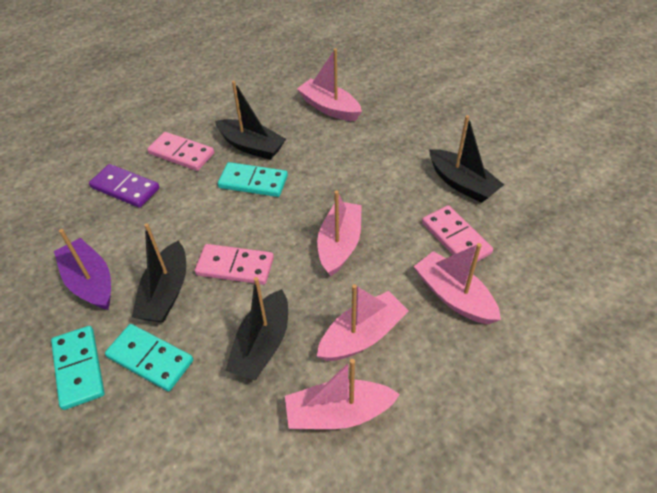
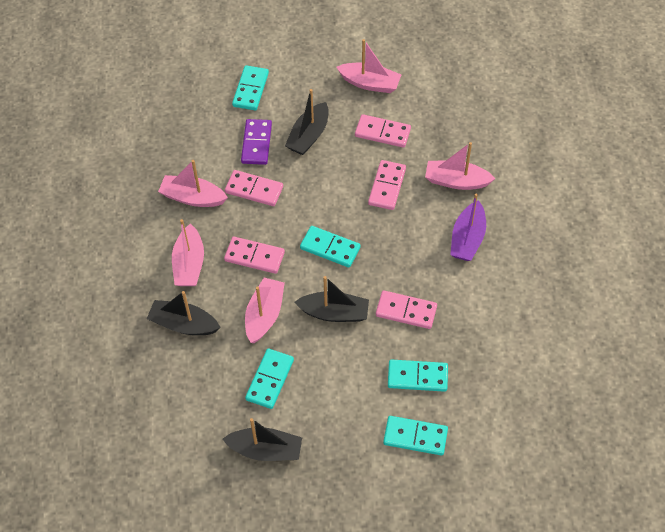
pink domino: [147,132,214,171] [195,244,274,285] [422,205,493,264] = 3 -> [224,237,285,274] [225,170,283,206] [355,114,411,148] [368,160,406,210] [376,290,437,329] = 5
turquoise domino: [51,326,105,410] [105,324,193,392] [218,162,288,197] = 3 -> [232,65,269,110] [245,348,294,409] [300,226,361,268] [383,416,448,456] [388,359,448,392] = 5

